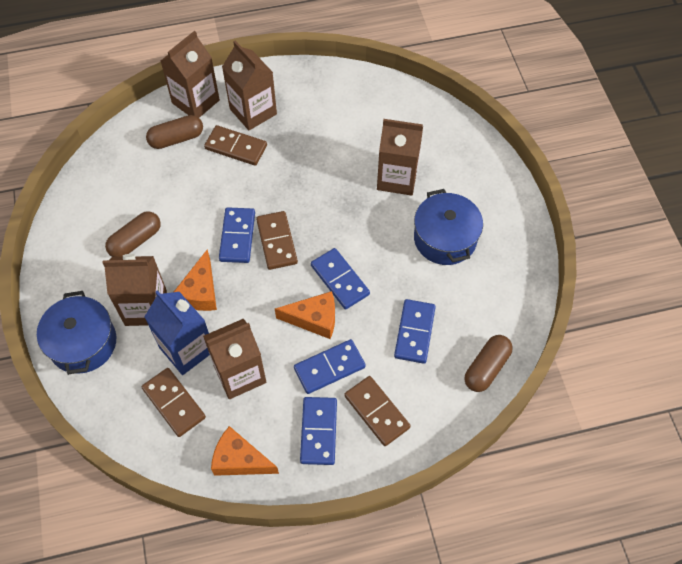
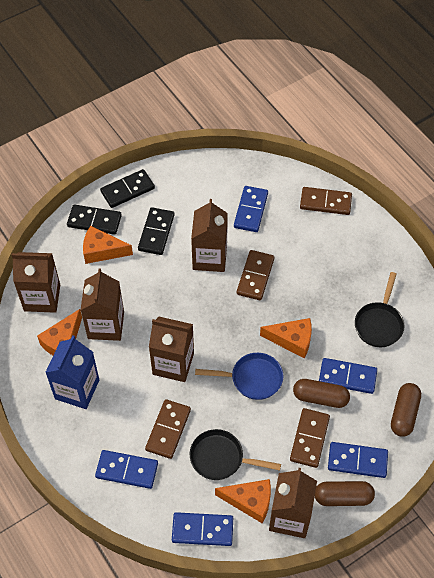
black domino: none = 0 -> [67,205,122,235] [100,169,155,208] [138,207,174,255] = 3
black pan: none = 0 -> [190,429,281,480] [355,272,404,347] = 2
blue pan: none = 0 -> [195,353,284,400] = 1
blue pot: [37,291,116,375] [414,189,483,265] = 2 -> none = 0
orange cheese: [174,249,217,311] [211,426,279,476] [275,291,335,339] = 3 -> [37,309,82,355] [83,226,133,264] [215,479,271,523] [260,318,312,358] = 4

